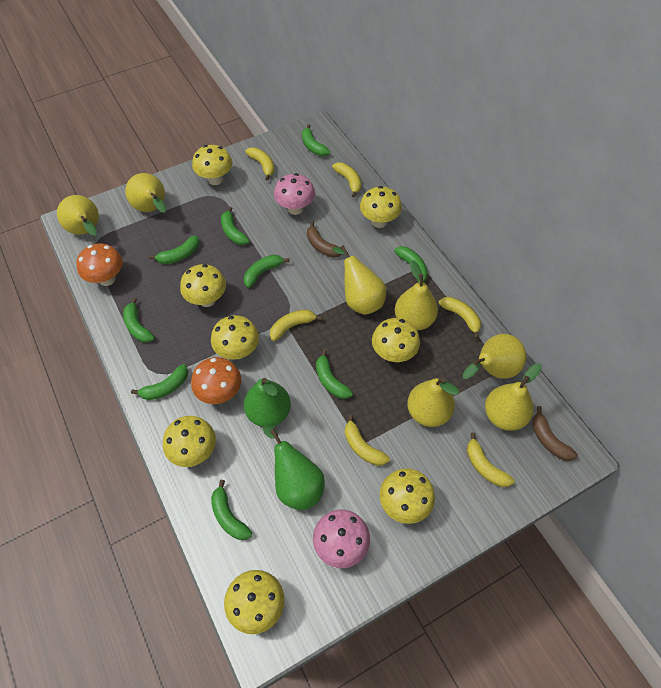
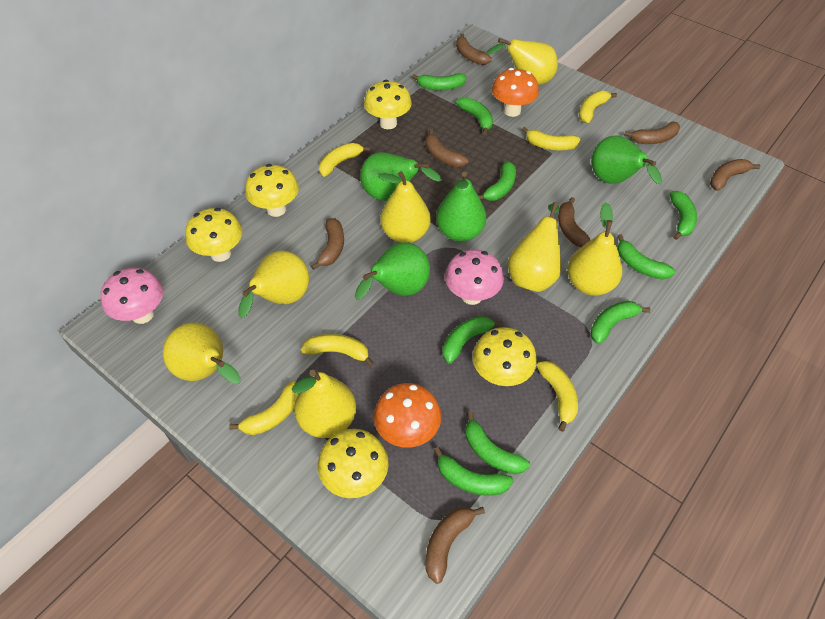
brown banana: [307,221,342,258] [532,406,578,461] = 2 -> [311,218,344,270] [425,130,468,167] [425,507,485,584] [456,33,492,65] [558,197,590,247] [624,121,680,144] [710,159,760,191] = 7
green pear: [244,378,291,427] [263,425,325,510] = 2 -> [355,242,430,300] [360,152,442,201] [436,172,486,242] [591,136,662,184] = 4
yellow mushroom: [163,416,216,467] [180,264,226,307] [192,145,232,185] [211,315,259,359] [224,570,285,634] [360,186,402,228] [372,318,420,362] [379,468,435,524] = 8 -> [185,208,242,262] [245,164,299,217] [318,429,389,498] [364,80,412,129] [472,327,537,386] = 5

